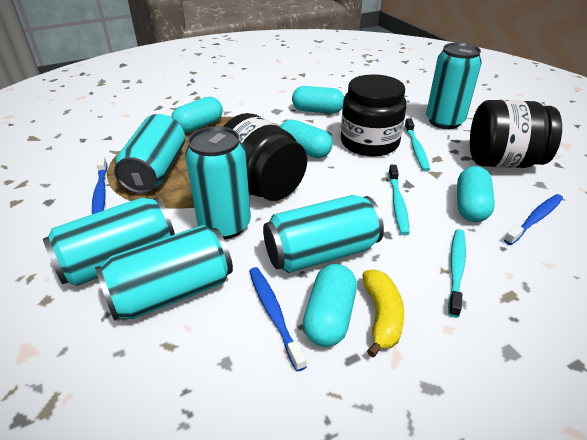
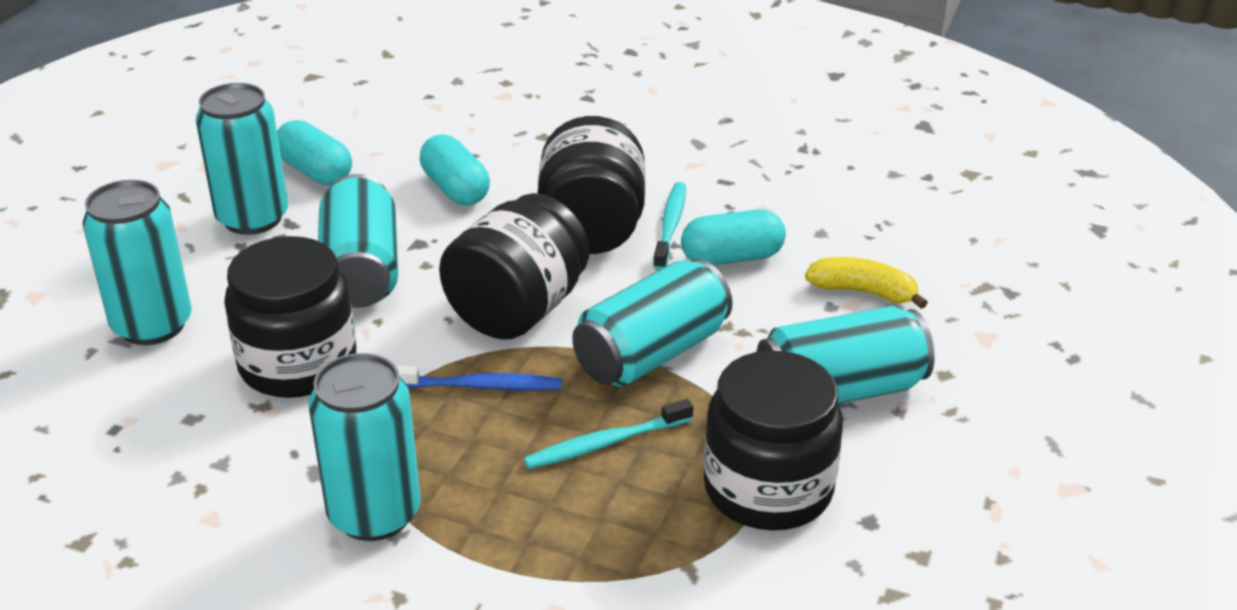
black jar: [223,113,307,201] [341,74,407,157] [470,100,562,168] = 3 -> [224,236,356,398] [439,193,589,340] [537,116,645,254] [704,350,843,530] = 4
blue toothbrush: [92,156,107,214] [249,267,307,371] [504,194,563,245] = 3 -> [396,366,562,391] = 1
turquoise capsule: [171,96,223,133] [280,120,333,158] [292,86,344,114] [303,264,357,347] [457,166,495,222] = 5 -> [277,120,352,185] [420,135,490,205] [681,209,786,265] = 3
turquoise toothbrush: [388,165,409,235] [405,118,430,171] [448,229,466,318] = 3 -> [524,399,693,469] [653,182,686,270] = 2

